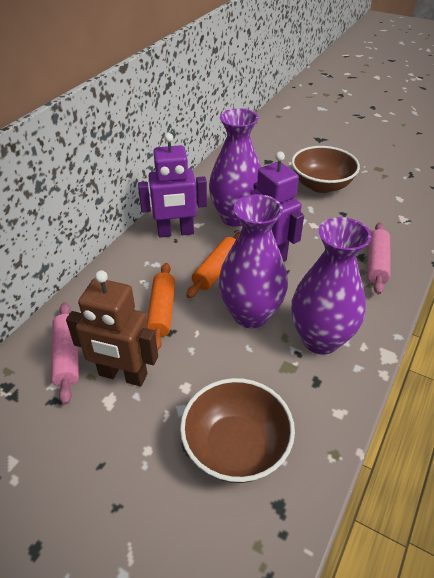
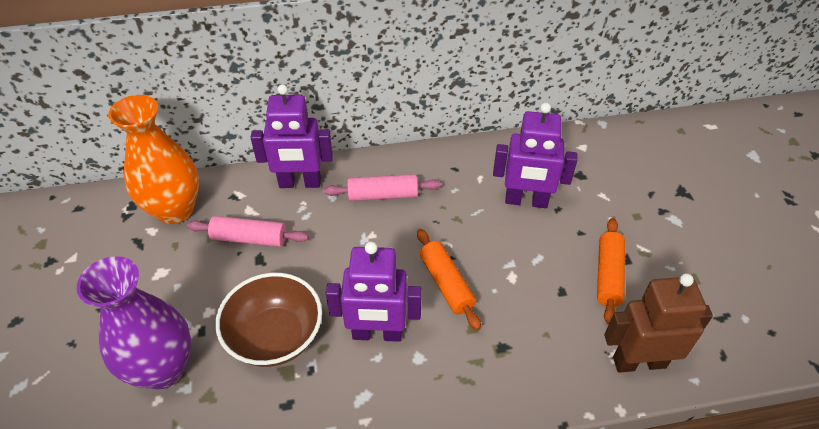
brown bowl: [180,378,295,483] [291,146,360,193] = 2 -> [215,273,322,367] = 1
orange vase: none = 0 -> [108,95,199,224] = 1
purple robot: [138,133,207,238] [251,152,304,261] = 2 -> [250,84,333,188] [326,241,422,342] [493,103,578,208] = 3
purple vase: [209,108,261,227] [218,194,288,328] [291,217,371,355] = 3 -> [77,256,191,389] = 1

